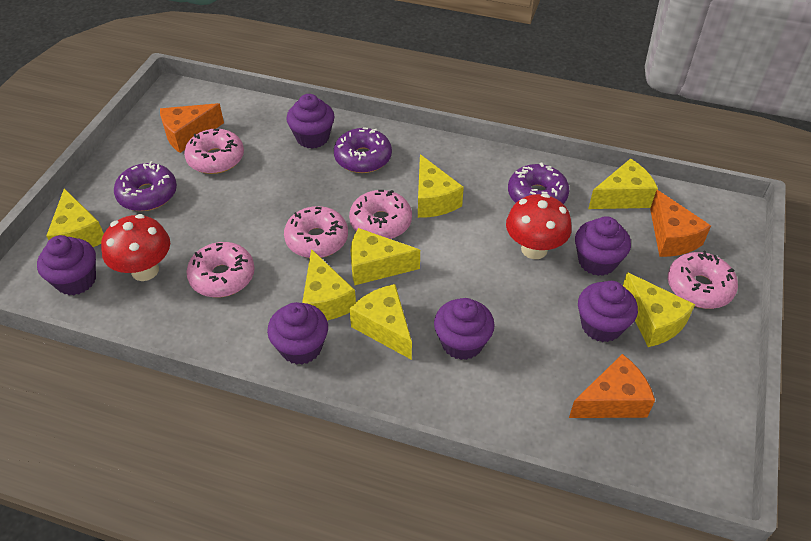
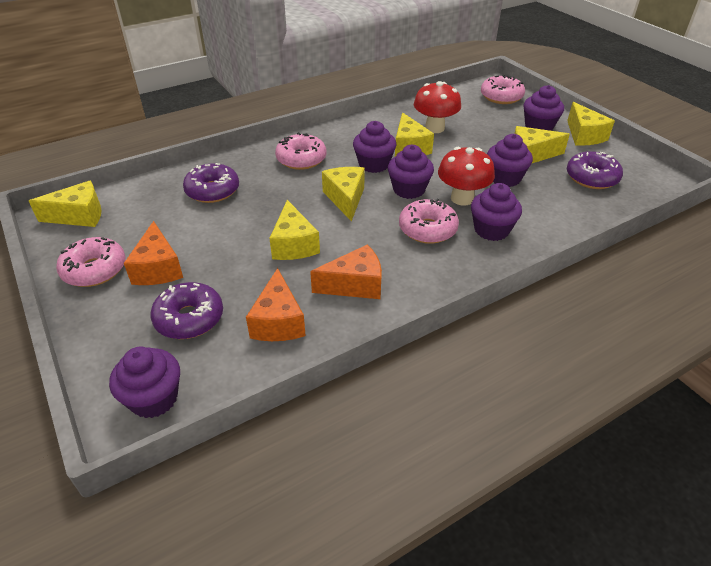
pink donut: [184,129,244,174] [186,242,255,298] [284,206,348,258] [349,190,412,239] [668,251,738,309] = 5 -> [56,237,126,287] [275,132,326,170] [399,199,459,244] [481,75,525,104] = 4
yellow cheese: [46,188,104,247] [302,249,356,321] [350,284,412,360] [351,228,420,285] [418,154,464,218] [588,159,658,209] [623,272,695,347] = 7 -> [29,181,101,227] [269,200,320,260] [322,167,365,222] [395,112,434,157] [514,126,570,163] [567,102,615,146] = 6

